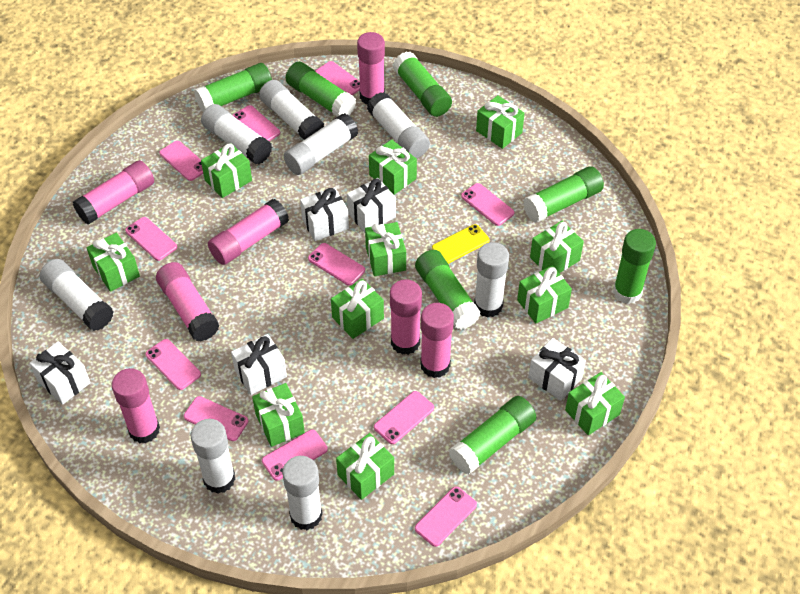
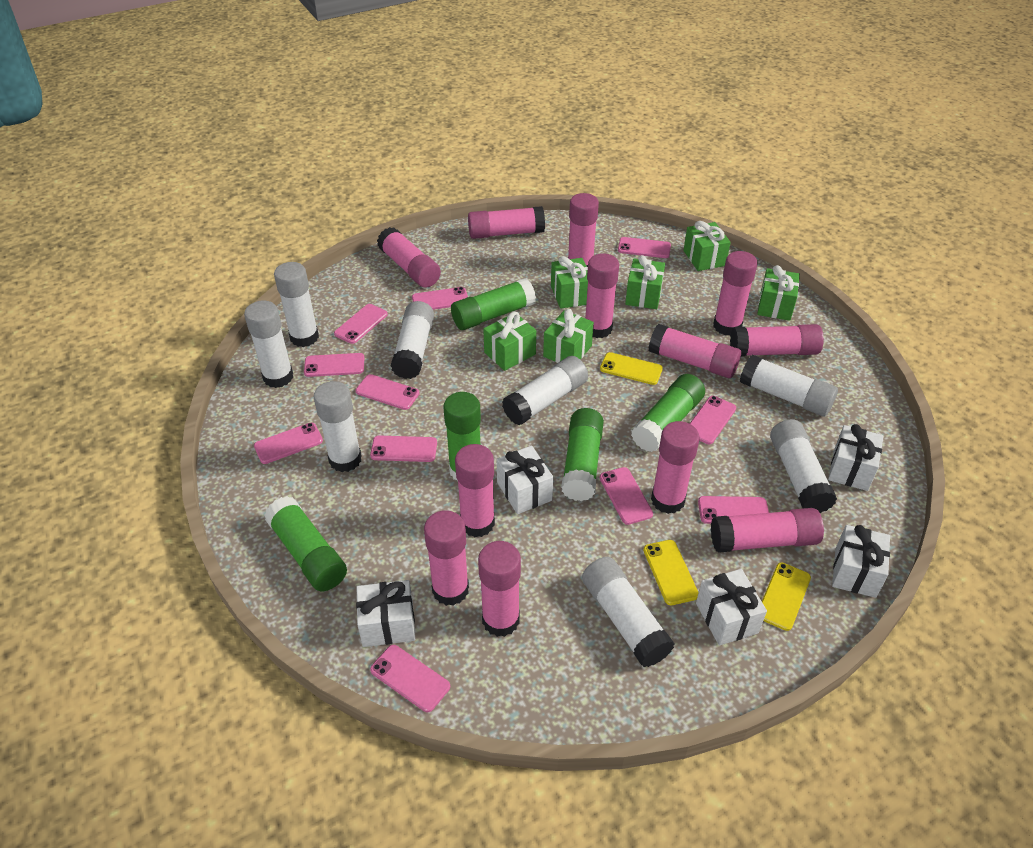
green gift: [87,233,140,292] [201,143,252,198] [252,383,305,447] [331,279,384,339] [336,433,394,500] [365,222,406,276] [369,139,417,195] [476,95,525,149] [517,266,572,324] [530,221,584,273] [565,372,625,435] = 11 -> [483,312,536,371] [543,309,594,363] [551,256,588,309] [625,255,665,309] [683,221,731,271] [757,265,800,321] = 6
green glue stick: [194,63,272,112] [286,62,356,117] [393,51,452,117] [415,250,480,330] [449,396,536,474] [523,166,604,223] [613,229,656,304] = 7 -> [264,496,347,591] [443,392,481,481] [451,278,536,330] [561,408,604,501] [631,374,705,452] = 5
pink glue stick: [73,160,154,224] [112,368,160,444] [156,262,220,341] [208,199,289,265] [357,32,385,104] [390,279,422,355] [420,303,454,378] = 7 -> [377,227,441,288] [424,510,469,606] [455,444,495,537] [468,206,545,239] [478,541,521,637] [568,193,599,267] [585,253,619,338] [649,324,741,378] [651,421,700,514] [711,508,824,553] [713,251,758,336] [730,324,824,356] = 12
yellow phone: [432,224,489,264] = 1 -> [600,352,663,385] [643,540,699,605] [762,562,811,631] = 3

